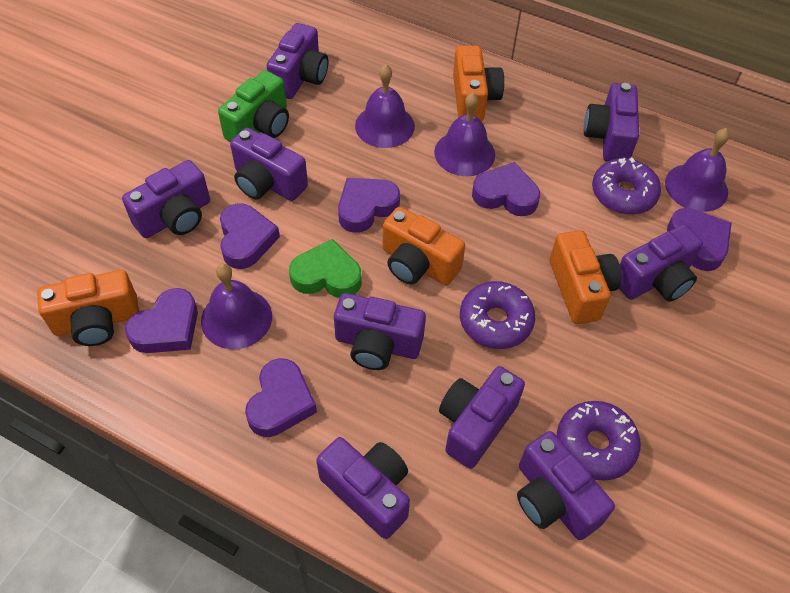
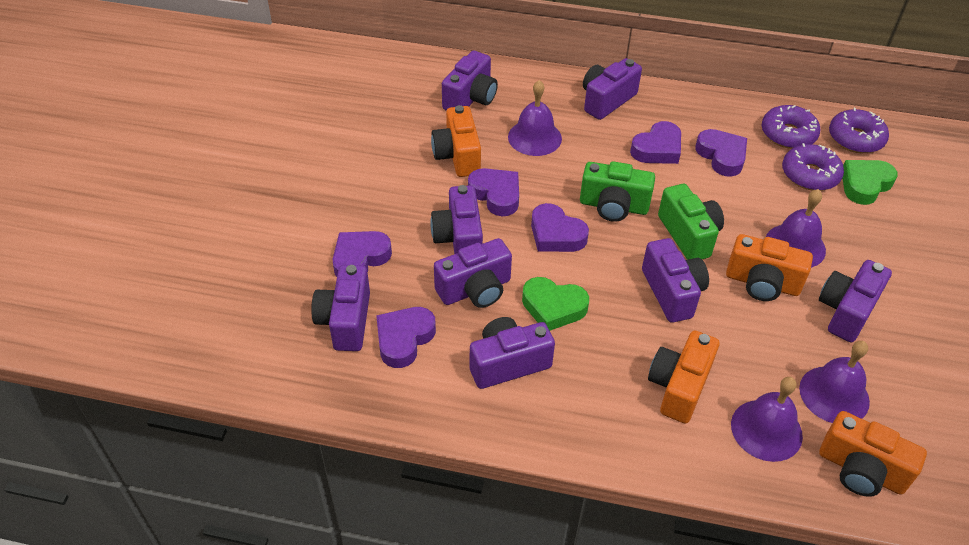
green camera: [218,70,289,142] = 1 -> [580,161,655,222] [658,184,724,260] = 2
green heart: [289,239,362,298] = 1 -> [522,277,589,331] [842,160,898,205] = 2
purple camera: [122,160,210,238] [230,128,308,201] [267,23,328,99] [316,437,410,539] [334,293,426,370] [439,366,525,469] [517,431,615,540] [584,83,639,162] [619,224,703,302] = 9 -> [311,265,370,351] [430,185,483,254] [434,238,512,308] [442,51,498,111] [470,317,555,389] [583,58,642,120] [642,238,709,323] [819,260,892,342] = 8

